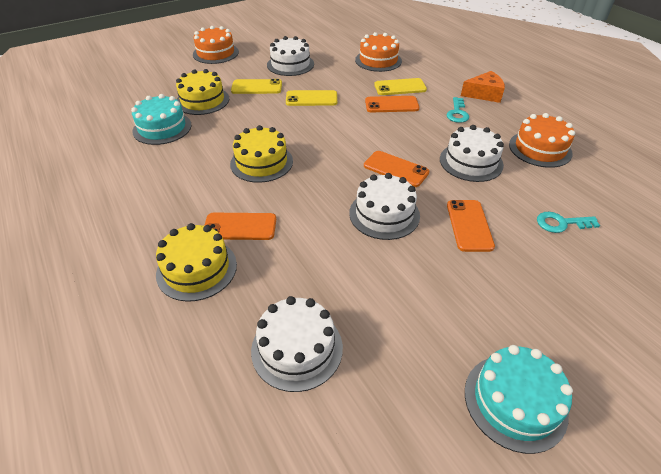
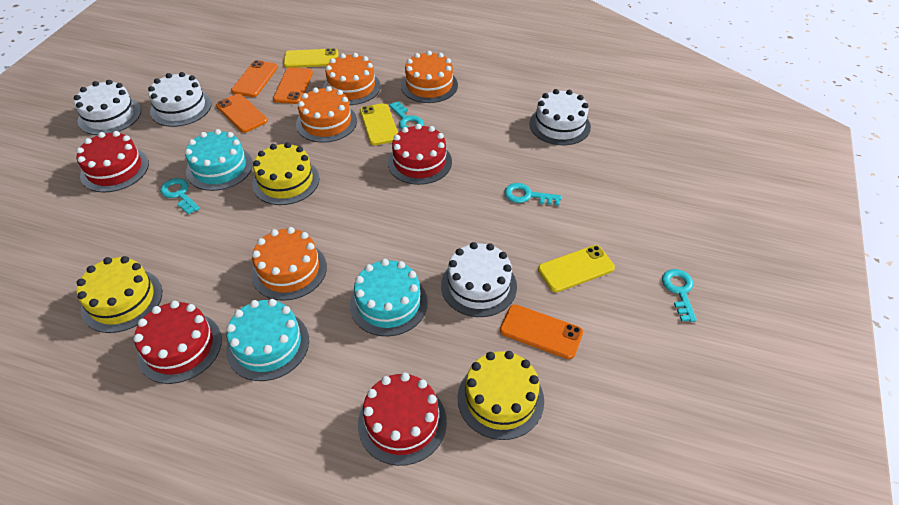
orange cake: [193,26,239,64] [355,32,402,72] [509,113,575,168] = 3 -> [251,227,327,301] [296,86,357,143] [323,53,381,105] [401,51,458,103] = 4
orange cheese: [461,71,505,103] = 1 -> none = 0
red cake: none = 0 -> [76,131,149,193] [133,301,222,384] [358,372,447,466] [388,124,452,185] = 4
turquoise cake: [131,94,192,145] [465,345,573,454] = 2 -> [185,129,253,191] [226,299,309,381] [350,259,428,336] = 3
turquoise key: [446,97,469,123] [537,212,600,233] = 2 -> [160,178,200,215] [389,101,424,129] [504,183,562,205] [662,269,697,322] = 4

